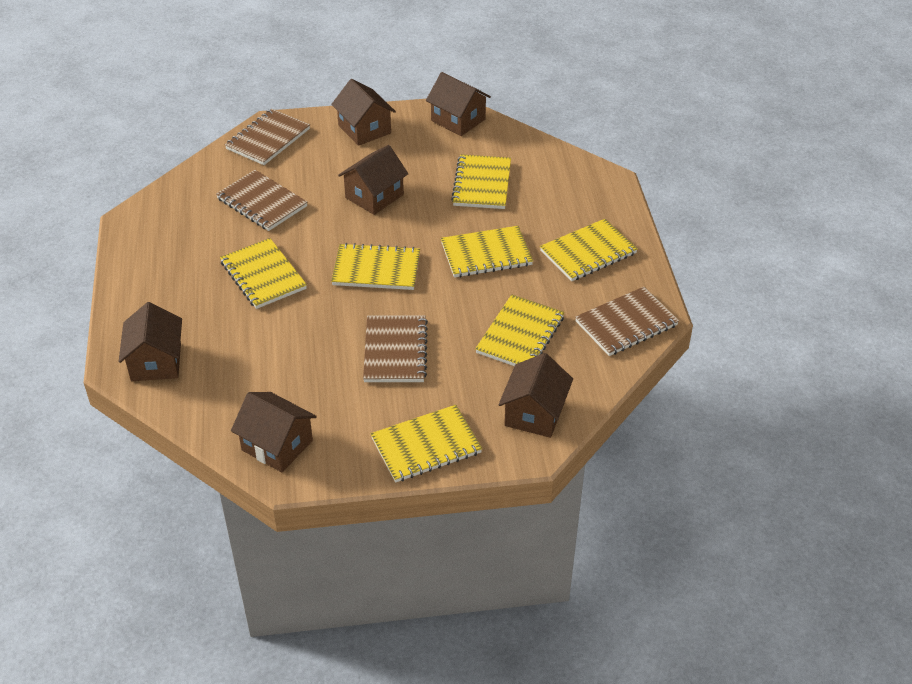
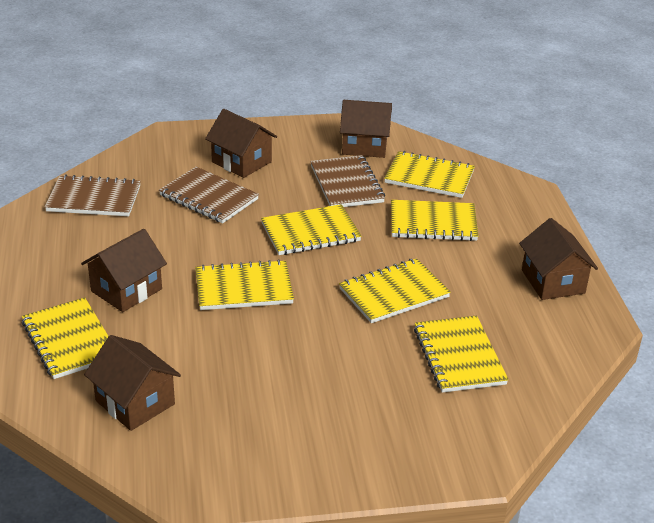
brown house: [119,302,182,381] [231,392,317,472] [331,79,396,146] [338,145,408,215] [426,72,491,136] [498,353,573,438] = 6 -> [81,229,167,312] [84,335,181,431] [205,109,277,178] [340,100,392,158] [519,218,598,300] = 5
brown notebook: [216,170,307,231] [225,109,310,165] [363,315,428,382] [575,287,679,356] = 4 -> [45,174,141,216] [159,167,259,223] [310,155,385,207] = 3

